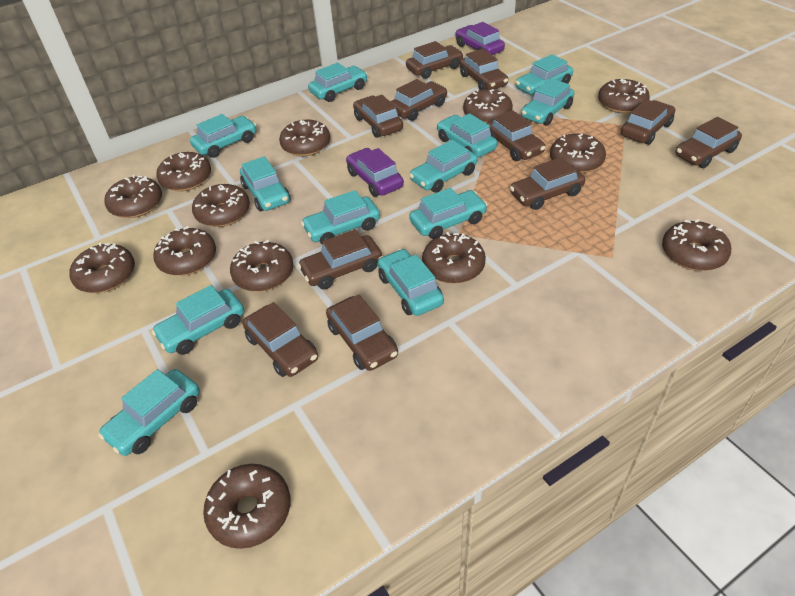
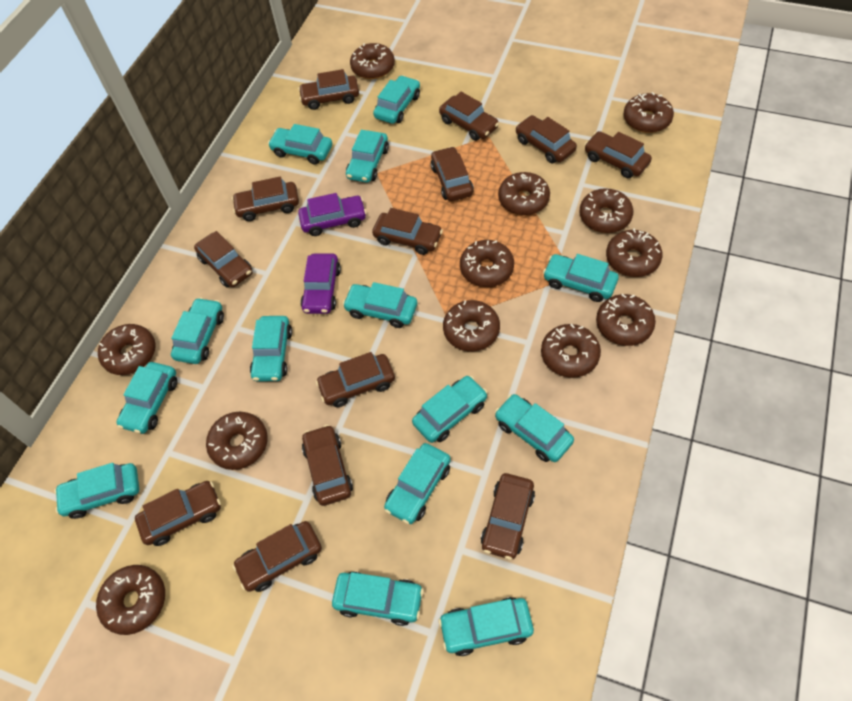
brown car: [242,302,318,377] [298,229,382,289] [326,295,398,371] [353,95,403,138] [390,79,447,121] [406,41,464,79] [460,49,508,90] [487,110,545,161] [510,157,585,210] [621,99,675,145] [675,117,742,168] = 11 -> [135,481,221,546] [194,231,253,288] [232,177,299,221] [233,521,322,592] [298,69,359,110] [302,425,353,506] [316,352,395,407] [372,208,443,255] [431,146,474,201] [439,92,499,141] [481,473,535,560] [515,115,577,163] [585,131,652,178] = 13
brown donut: [70,242,135,293] [104,175,162,218] [153,226,216,276] [156,152,211,191] [192,184,250,227] [203,464,290,549] [230,240,293,292] [279,120,330,156] [422,232,486,284] [463,89,513,123] [550,133,606,173] [598,79,650,114] [662,219,731,271] = 13 -> [96,565,165,635] [98,324,156,375] [206,412,268,470] [350,43,395,79] [443,300,500,351] [460,240,514,287] [498,172,550,215] [541,324,601,378] [579,188,633,233] [596,294,656,346] [606,229,663,277] [624,92,674,133] = 12
turquoise car: [98,369,200,456] [152,285,244,355] [190,114,256,158] [240,156,290,211] [301,190,380,245] [308,63,367,102] [378,249,444,316] [409,140,478,193] [409,188,487,239] [437,113,497,157] [516,54,573,95] [521,78,574,126] = 12 -> [54,463,139,519] [116,362,177,434] [171,297,224,364] [250,316,292,381] [268,124,332,165] [332,571,424,626] [343,282,417,328] [346,130,389,183] [373,75,420,124] [384,443,451,524] [412,376,487,443] [438,597,534,656] [495,394,574,462] [543,254,619,302] = 14

